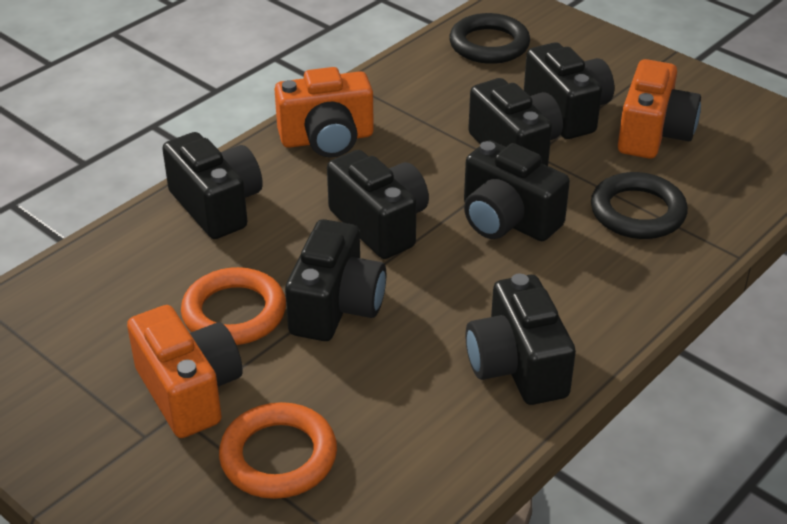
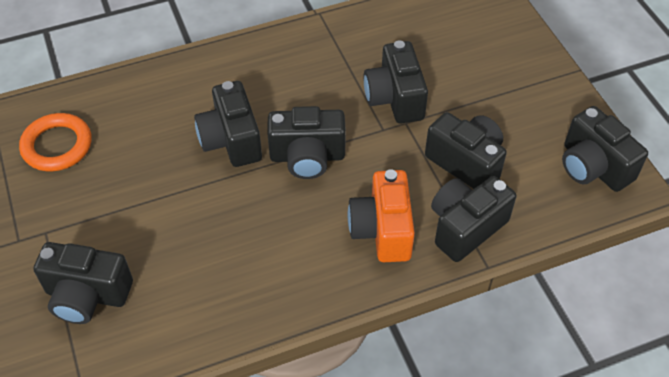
black ring: [449,13,530,64] [591,172,688,239] = 2 -> none = 0
orange camera: [127,305,243,438] [274,67,374,157] [618,59,701,159] = 3 -> [348,169,415,262] = 1
orange ring: [181,267,286,345] [219,402,337,499] = 2 -> [19,113,92,171] = 1

